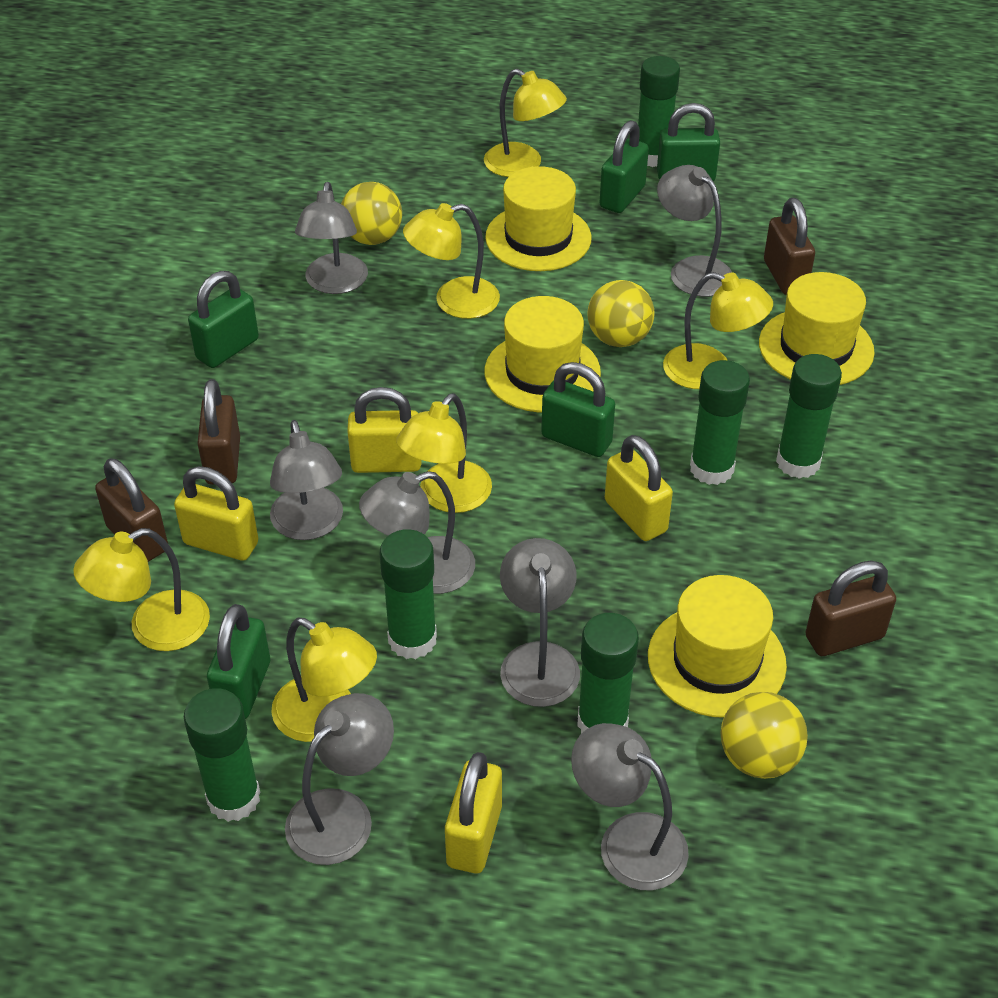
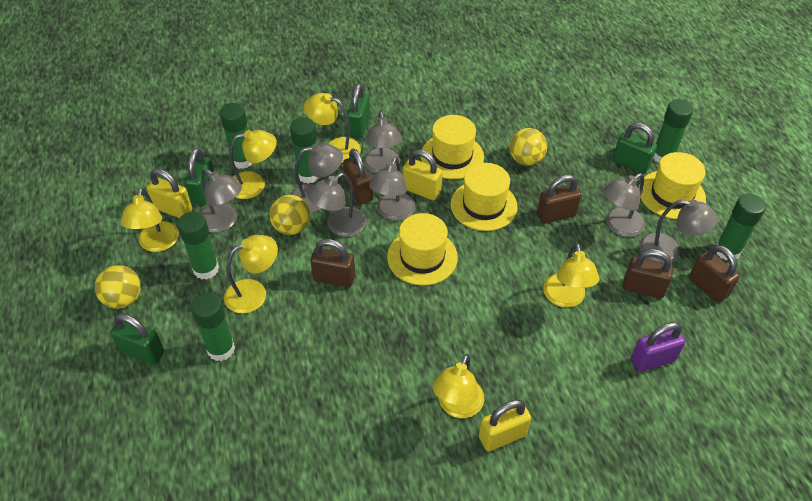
brown padlock: [95,458,168,562] [197,379,240,485] [764,198,815,295] [805,561,896,656] = 4 -> [310,239,355,287] [343,149,373,205] [537,175,582,224] [623,249,673,298] [689,245,740,303] = 5
green padlock: [188,271,259,368] [207,604,270,719] [541,362,615,457] [599,120,649,213] [657,103,720,181] = 5 -> [110,313,165,365] [185,148,214,205] [347,84,370,138] [613,123,657,174] = 4
purple padlock: none = 0 -> [631,322,685,372] = 1
yellow padlock: [174,466,258,561] [347,387,422,473] [445,752,502,873] [605,435,673,541] = 4 -> [147,169,192,218] [403,150,442,201] [479,400,531,451] = 3

